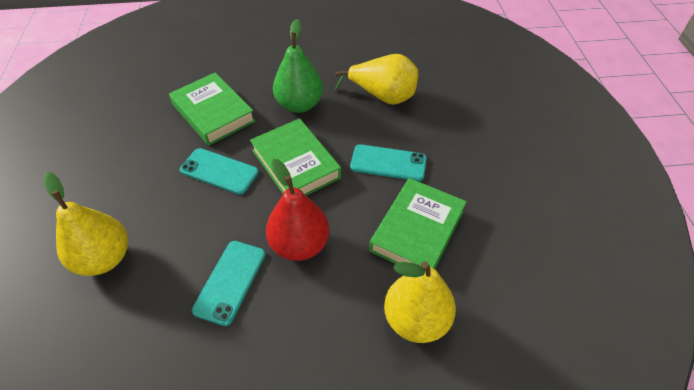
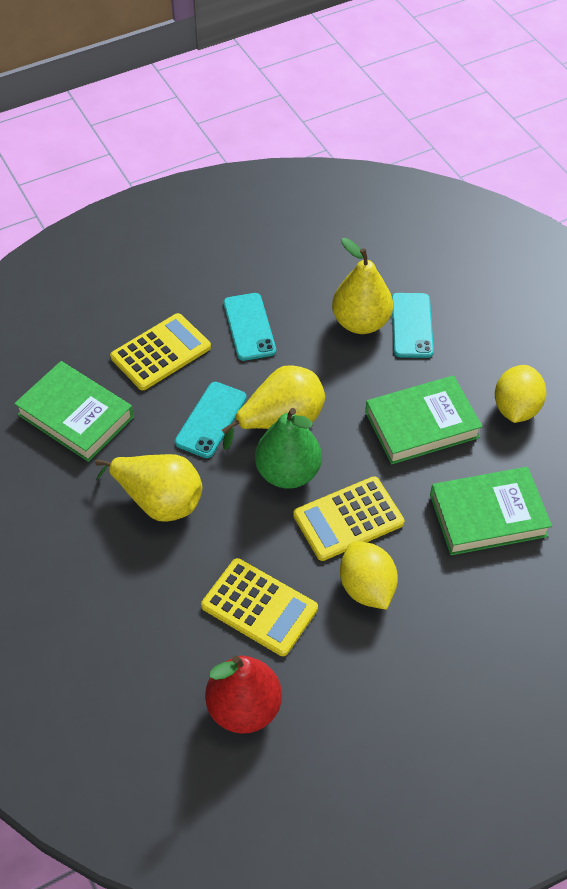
yellow calculator: none = 0 -> [110,313,211,390] [201,558,318,656] [293,476,404,561] = 3
yellow lemon: none = 0 -> [340,541,398,610] [495,365,546,423] = 2

